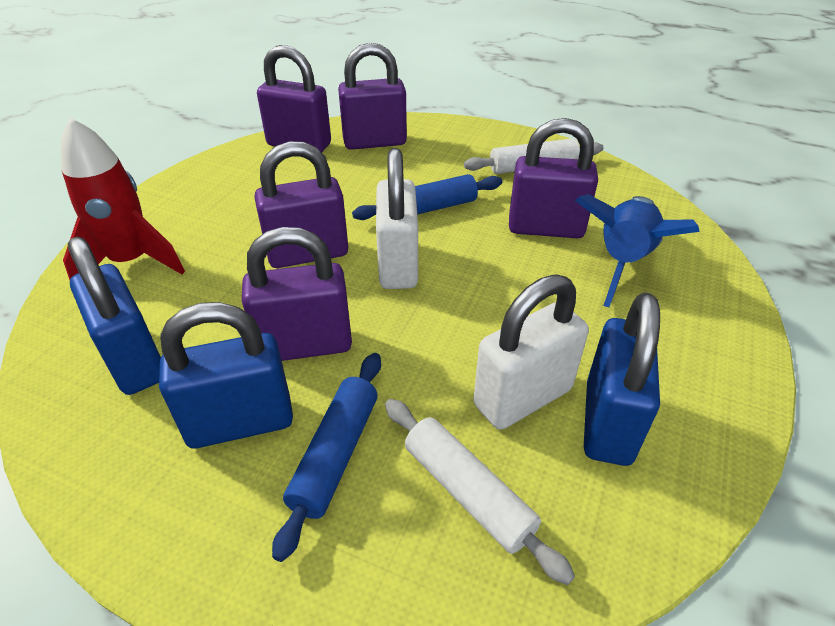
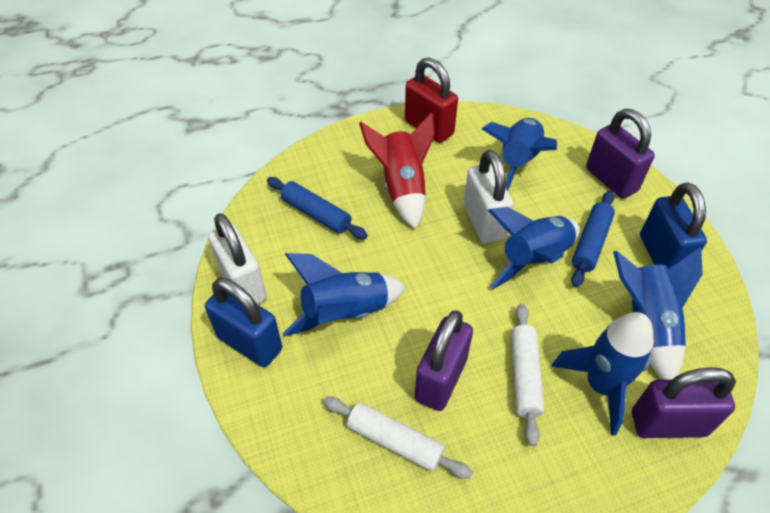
blue padlock: [68,237,161,395] [159,302,293,448] [584,292,660,466] = 3 -> [205,278,282,367] [640,182,707,269] = 2
blue rocket: [575,194,700,307] = 1 -> [283,253,406,337] [482,118,557,191] [488,207,580,290] [552,312,654,436] [613,247,703,380] = 5
purple padlock: [242,227,352,361] [254,141,348,268] [257,45,331,152] [338,43,407,150] [509,118,598,238] = 5 -> [415,310,473,411] [586,109,655,199] [632,367,736,438] = 3
red padlock: none = 0 -> [405,57,458,143] = 1

